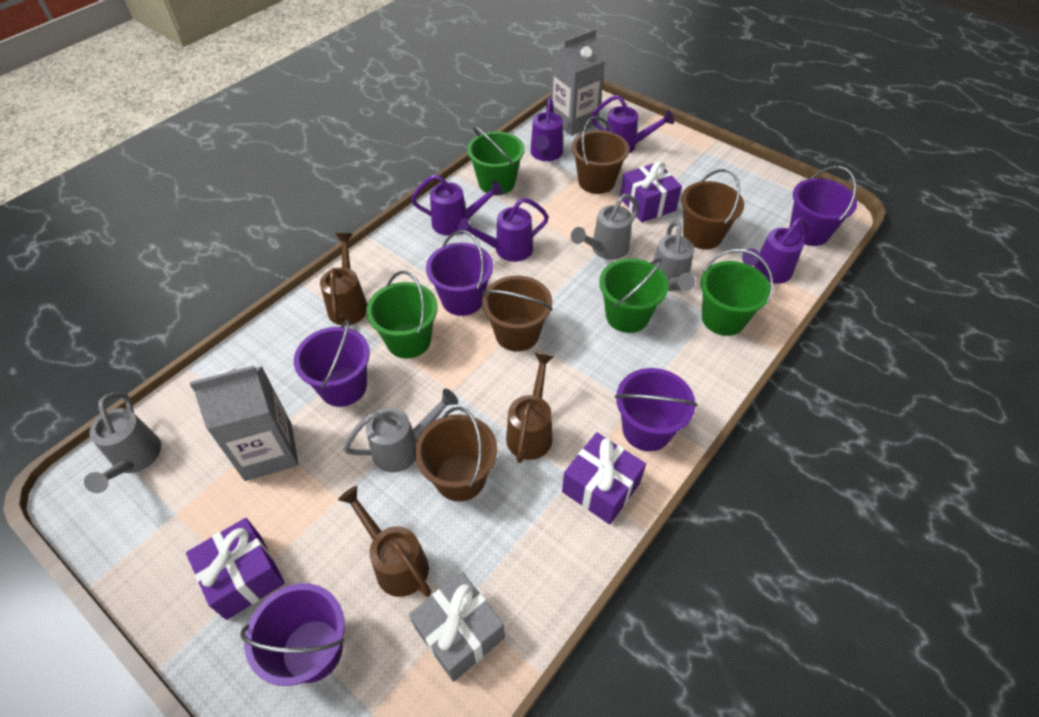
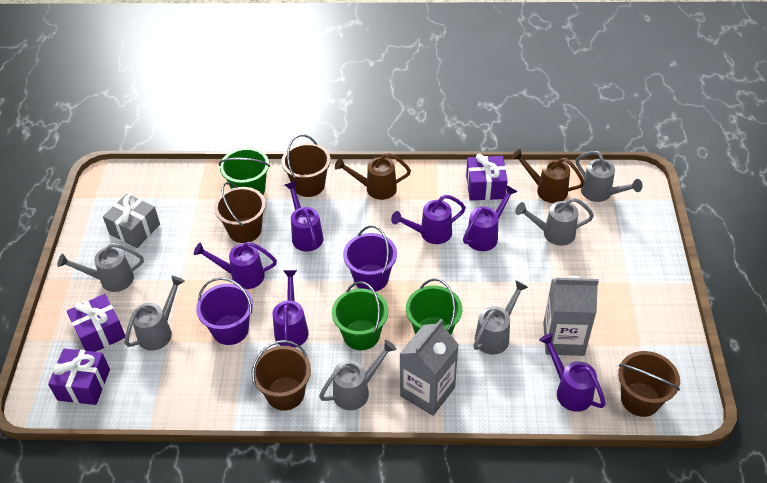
brown watering can: [320,233,367,325] [338,486,431,597] [506,353,554,463] = 3 -> [335,153,411,200] [511,149,585,203] = 2
green bucket: [366,271,438,358] [467,126,525,195] [599,258,668,333] [701,249,774,336] = 4 -> [219,147,270,195] [332,281,388,350] [406,278,462,335] = 3
grey watering can: [84,392,161,493] [343,388,458,472] [571,194,639,260] [653,220,695,291] = 4 -> [57,243,144,292] [124,276,185,350] [319,340,397,410] [473,280,528,355] [515,198,594,246] [576,151,643,202] = 6
purple bucket: [240,583,345,686] [294,320,370,407] [426,230,493,316] [615,368,697,451] [790,166,857,246] = 5 -> [196,277,253,345] [343,225,397,292] = 2
purple watering can: [411,174,503,236] [458,198,549,262] [530,98,563,161] [591,95,674,153] [742,217,809,284] = 5 -> [194,242,277,289] [272,270,309,348] [285,181,323,252] [391,195,466,244] [463,185,518,251] [539,333,606,412] = 6

